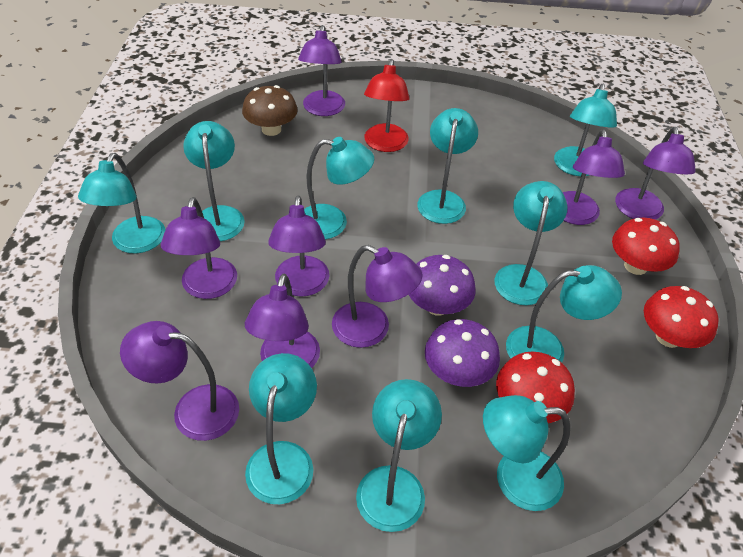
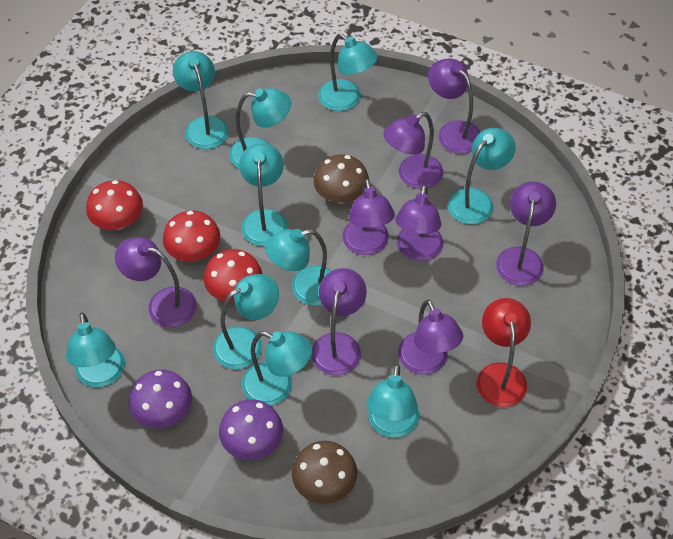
brown mushroom: [242,85,298,136] = 1 -> [292,441,357,504] [313,154,369,203] = 2

